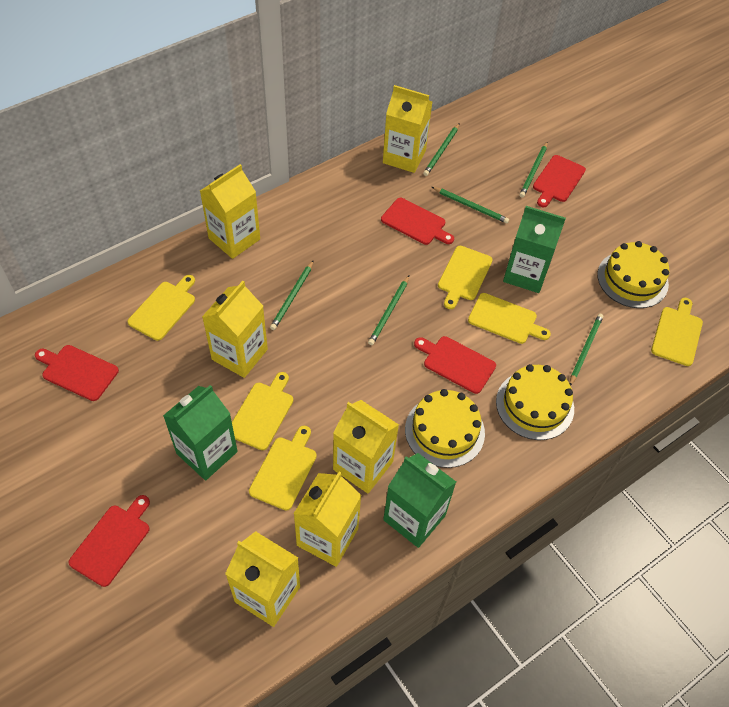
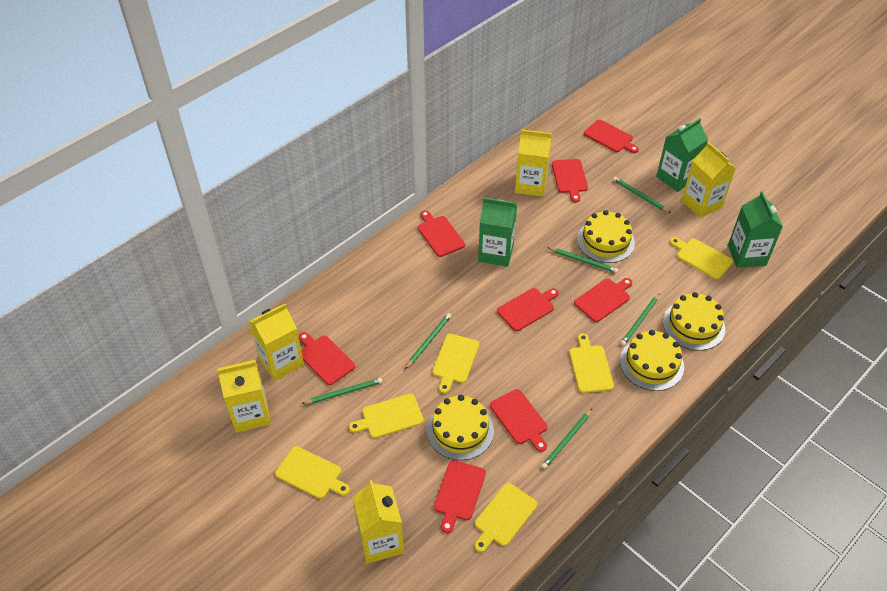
red cutting board: [35,345,119,401] [69,495,150,587] [381,198,454,245] [414,336,496,394] [533,155,586,207] = 5 -> [299,332,355,385] [418,210,465,257] [434,460,486,533] [490,389,547,452] [497,288,559,331] [552,159,588,202] [574,278,632,322] [584,119,639,153] = 8
yellow cake: [405,389,485,468] [496,364,574,440] [597,241,670,308] = 3 -> [427,395,494,460] [577,210,635,263] [620,330,684,391] [663,292,725,351] = 4
yellow carton: [200,164,260,259] [202,281,268,378] [225,531,300,627] [294,472,361,567] [333,400,399,493] [383,85,432,173] = 6 -> [217,359,271,433] [249,304,304,381] [352,480,404,564] [515,129,552,197] [682,142,736,218] = 5

